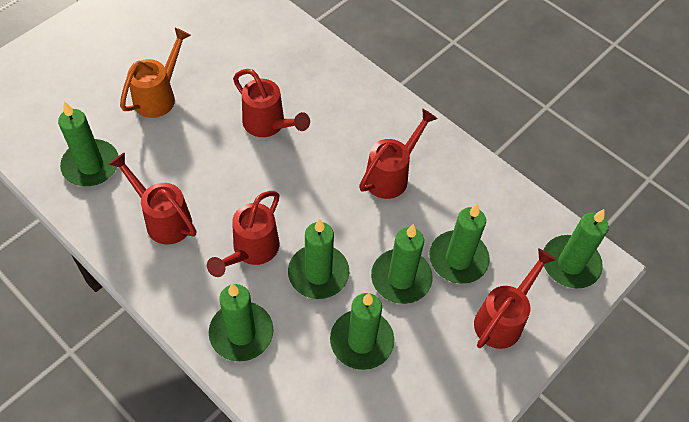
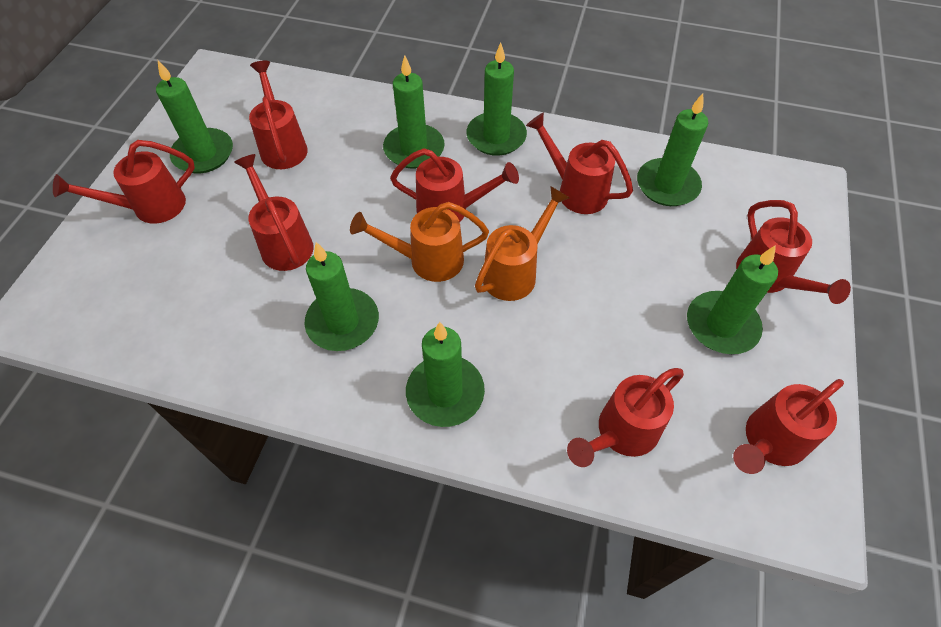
orange watering can: [120,28,191,118] = 1 -> [350,202,489,282] [475,186,570,301] = 2
red watering can: [109,153,197,245] [207,191,280,277] [233,69,310,137] [359,108,438,199] [474,248,556,349] = 5 -> [53,140,195,224] [234,154,314,271] [249,61,308,169] [390,148,519,222] [526,113,633,214] [567,368,684,467] [733,379,844,474] [736,200,851,304] = 8

